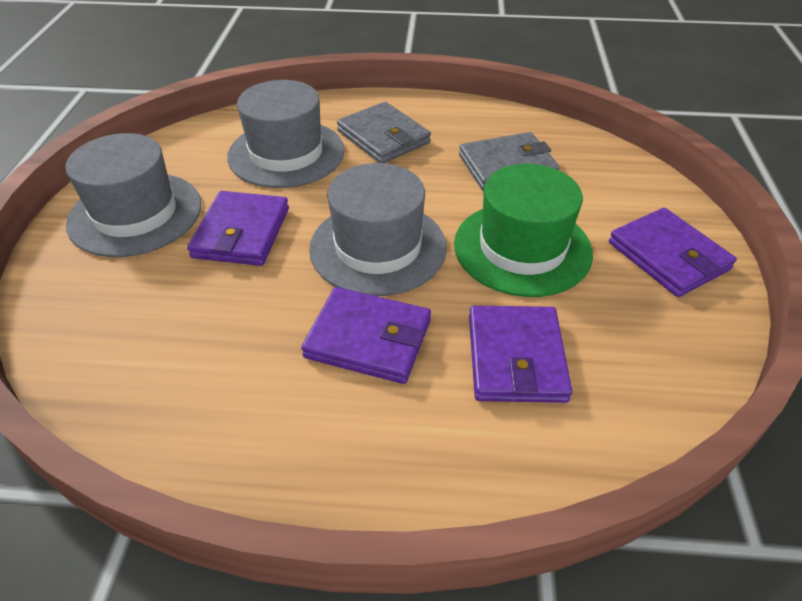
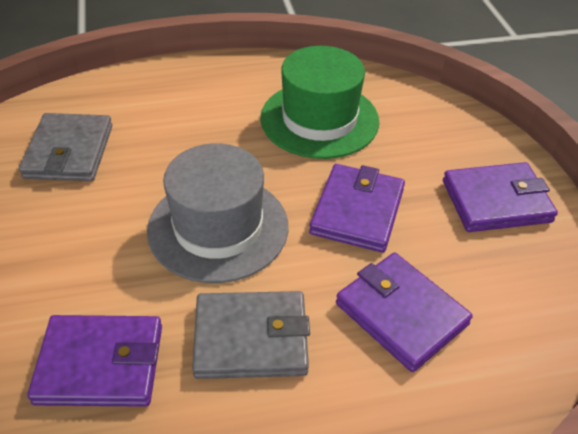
grey hat: [66,133,201,257] [227,80,345,188] [309,163,447,296] = 3 -> [147,143,288,283] = 1

